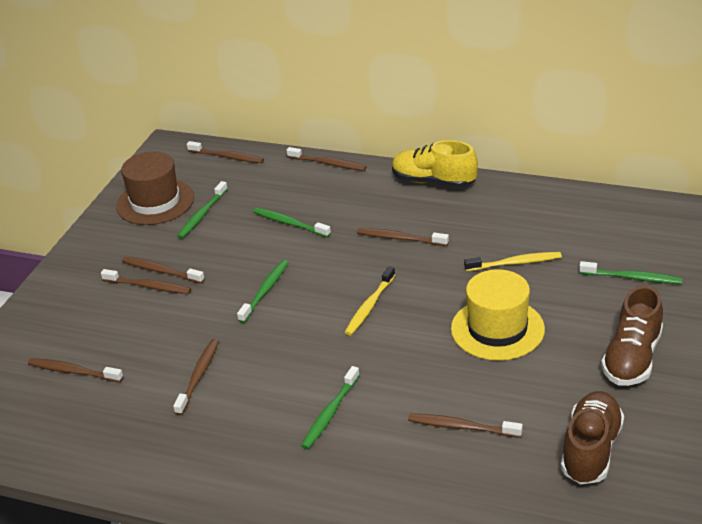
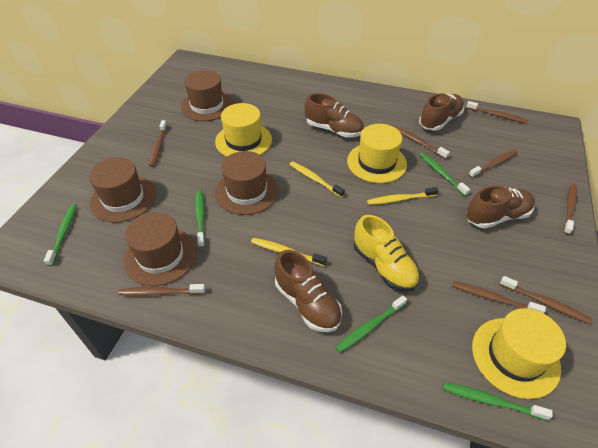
brown hat: [116,151,194,225] = 1 -> [89,157,156,223] [124,212,197,286] [181,70,233,121] [215,151,279,215] = 4
brown shoe: [561,391,624,484] [601,286,663,386] = 2 -> [274,250,342,332] [305,93,364,138] [419,93,464,131] [466,185,535,229] = 4
yellow hat: [451,269,545,361] = 1 -> [215,103,272,157] [347,124,407,183] [472,308,566,399] = 3
yellow toothbrush: [345,266,395,336] [464,252,562,271] = 2 -> [251,238,327,266] [290,161,345,198] [367,187,439,205] = 3

